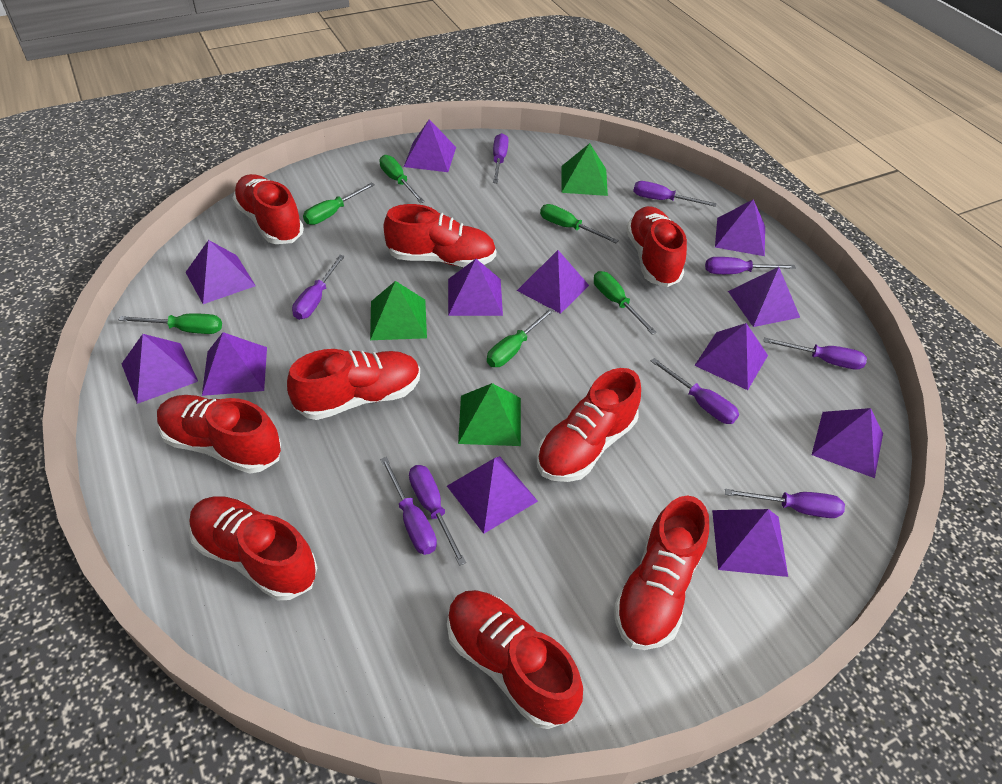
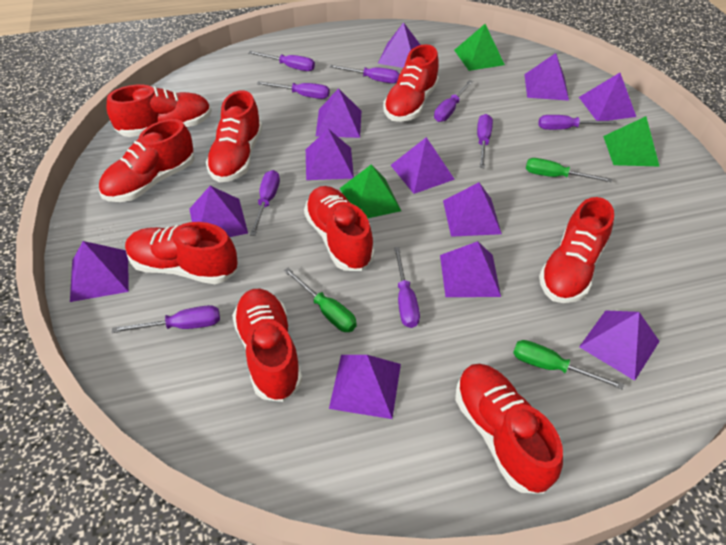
green screwdriver: [119,313,222,334] [303,182,375,225] [380,155,425,203] [487,308,555,367] [540,204,619,243] [594,271,657,335] = 6 -> [284,268,357,332] [513,340,624,390] [526,158,612,182] = 3

